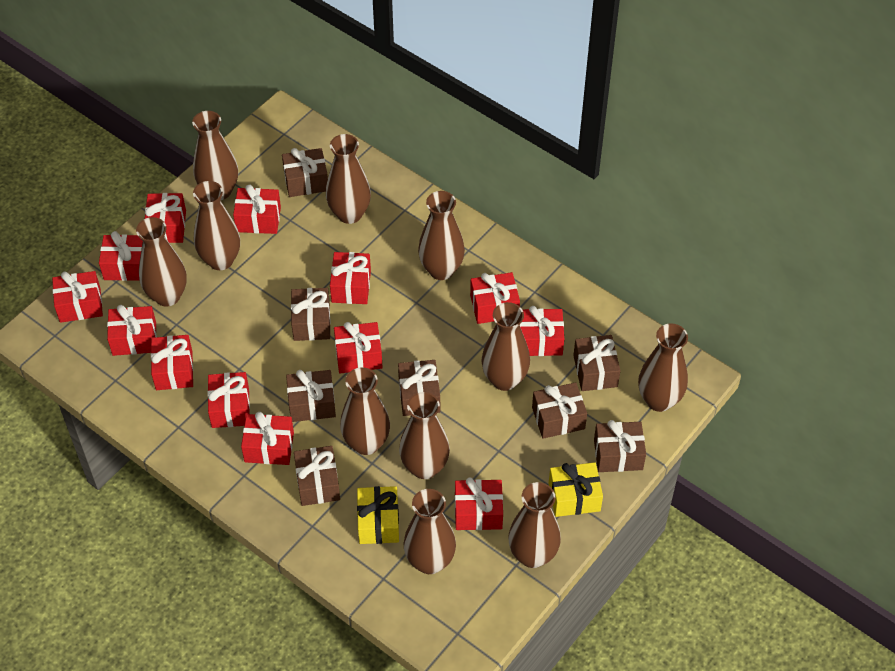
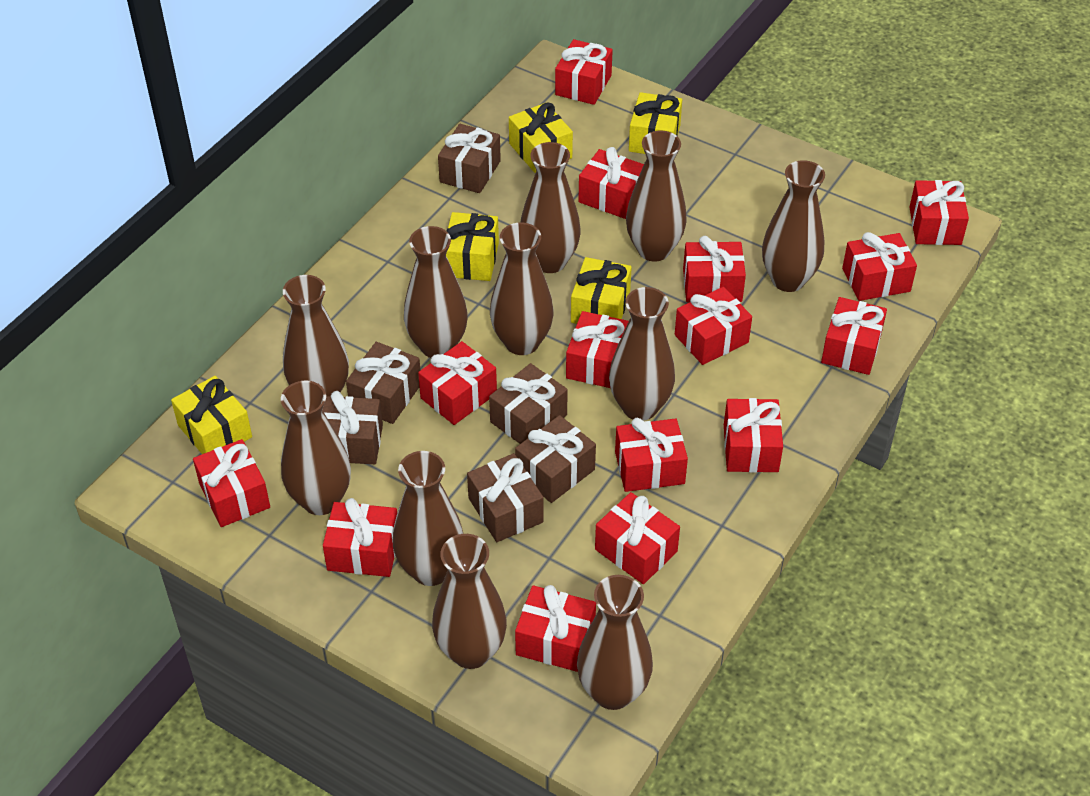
brown gift: [282,148,328,197] [286,370,336,422] [291,288,331,341] [294,446,340,506] [398,360,440,416] [532,382,587,439] [573,335,620,391] [594,420,646,472] = 8 -> [322,391,383,464] [346,342,420,424] [438,124,501,193] [467,453,544,542] [489,363,568,444] [515,415,596,503] = 6
red gift: [52,271,103,323] [99,231,143,281] [107,305,157,356] [145,193,186,243] [151,335,193,390] [207,372,250,428] [233,184,281,234] [241,412,294,465] [330,252,371,304] [334,322,383,373] [455,477,503,530] [470,272,520,324] [520,306,564,356] = 13 -> [193,439,270,527] [323,498,397,577] [418,341,497,425] [515,585,596,672] [555,39,613,105] [566,311,629,388] [578,147,644,219] [595,492,680,584] [615,418,688,492] [675,287,752,365] [683,236,746,302] [724,398,783,473] [821,297,887,375] [842,232,917,301] [909,180,969,245] = 15
yellow gift: [357,486,399,544] [549,462,603,517] = 2 -> [171,376,252,454] [446,212,499,281] [509,102,573,173] [571,257,632,324] [629,92,682,154] = 5

